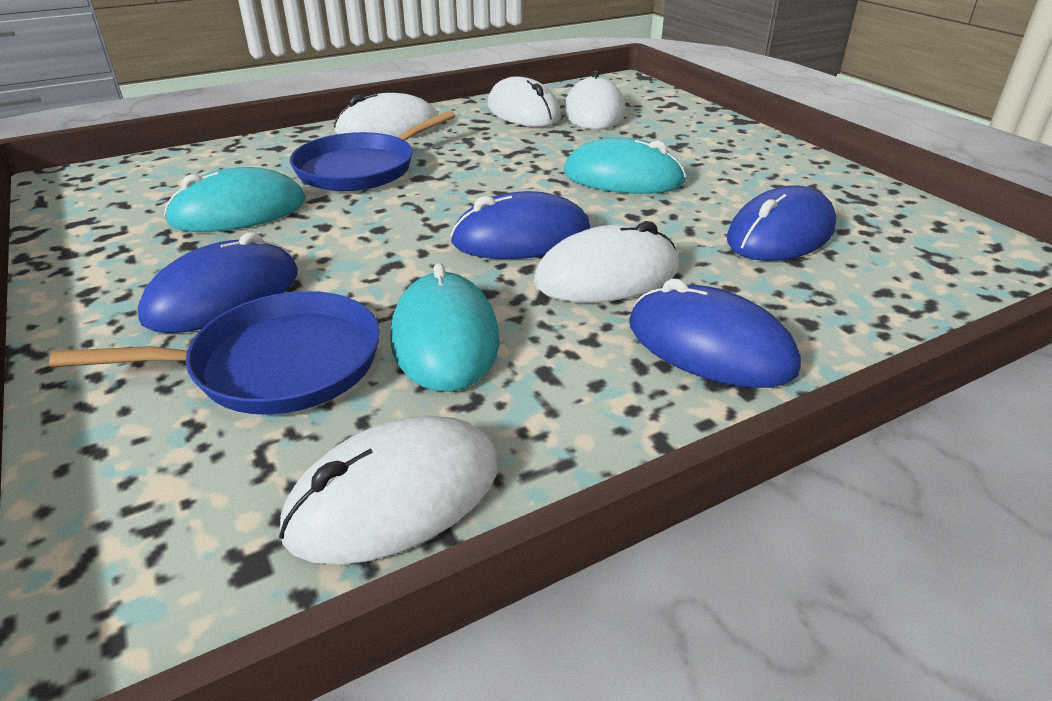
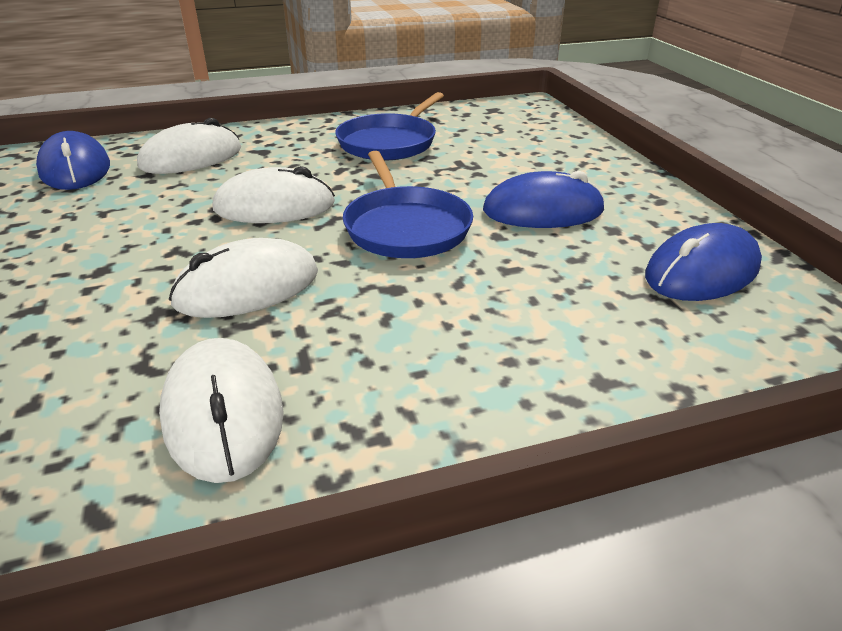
blue mouse: [138,232,298,333] [450,191,590,259] [629,278,801,388] [727,185,837,261] = 4 -> [36,131,110,190] [483,171,605,228] [645,223,762,301] = 3
turquoise mouse: [164,167,305,232] [390,263,500,392] [564,137,686,194] = 3 -> none = 0
white mouse: [279,416,498,565] [334,93,439,137] [488,77,561,127] [534,221,679,303] [564,71,626,130] = 5 -> [137,118,241,174] [159,338,284,483] [169,238,318,318] [212,166,335,223] = 4

